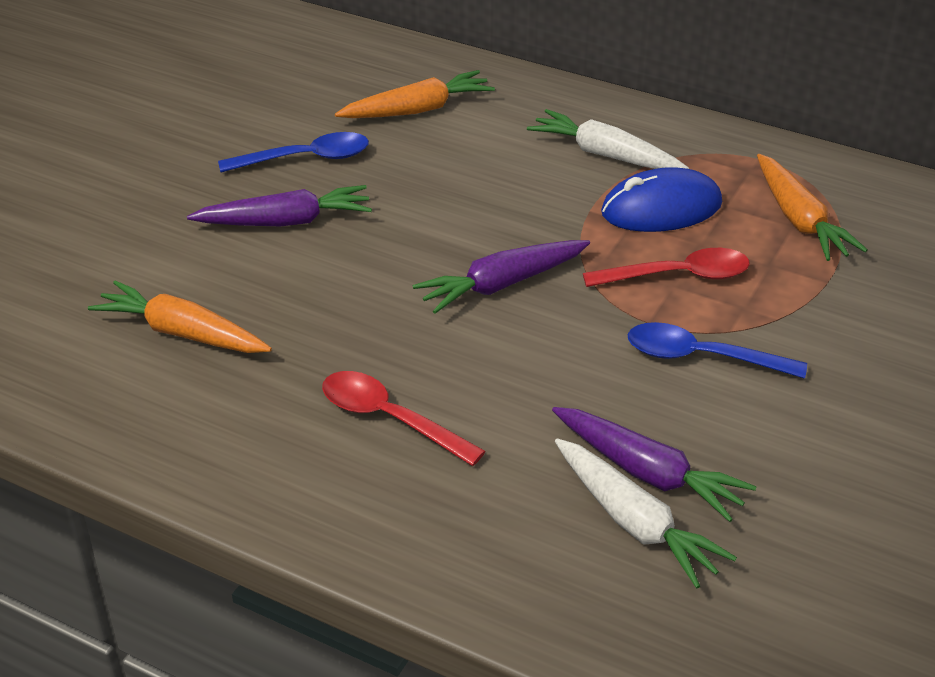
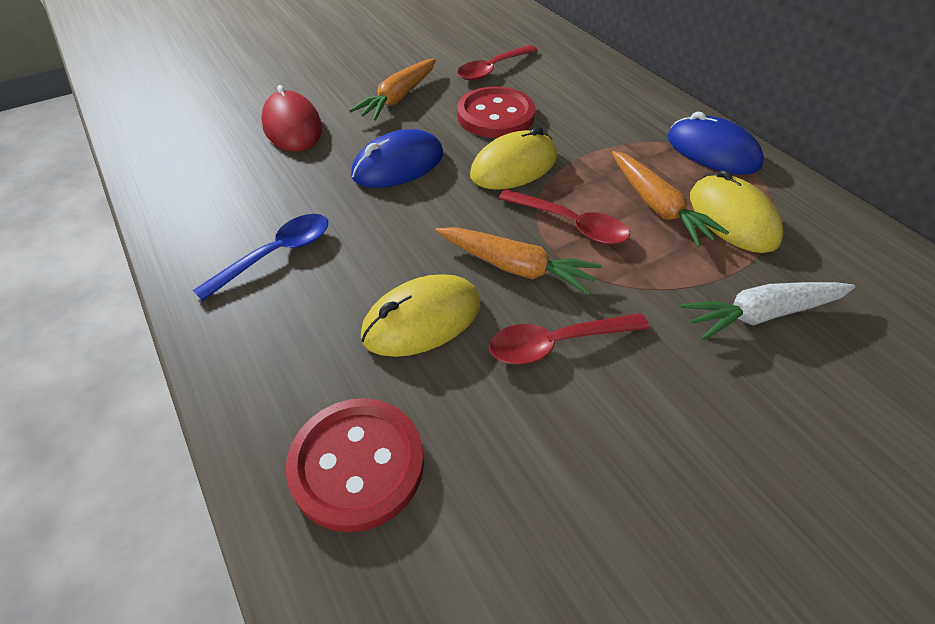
blue mouse: [601,167,722,232] = 1 -> [351,129,443,188] [668,112,764,175] = 2
blue spoon: [218,132,369,172] [628,322,807,379] = 2 -> [193,214,328,301] = 1
purple carrot: [187,185,372,226] [413,240,590,314] [552,407,757,522] = 3 -> none = 0
red button: none = 0 -> [286,398,424,532] [457,87,536,138] = 2
red mouse: none = 0 -> [261,85,322,152] = 1
red spoon: [322,371,486,466] [583,248,750,287] = 2 -> [457,45,537,81] [489,313,649,364] [498,189,630,244] = 3
white carrot: [527,109,689,169] [555,438,737,588] = 2 -> [680,282,855,340] = 1
yellow mouse: none = 0 -> [361,274,481,357] [470,127,557,190] [690,170,784,253] = 3

